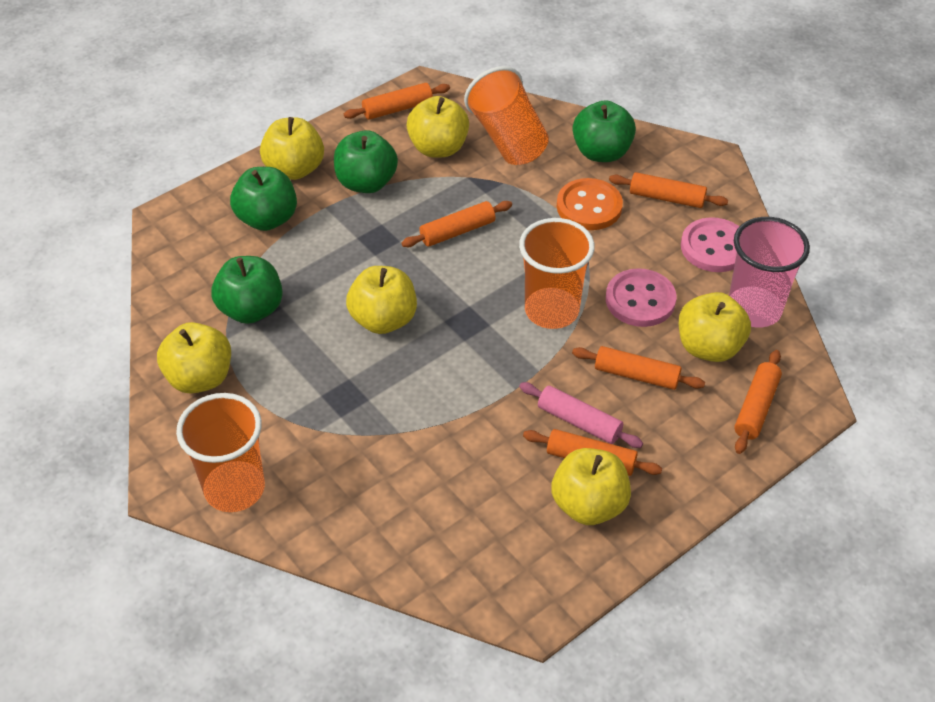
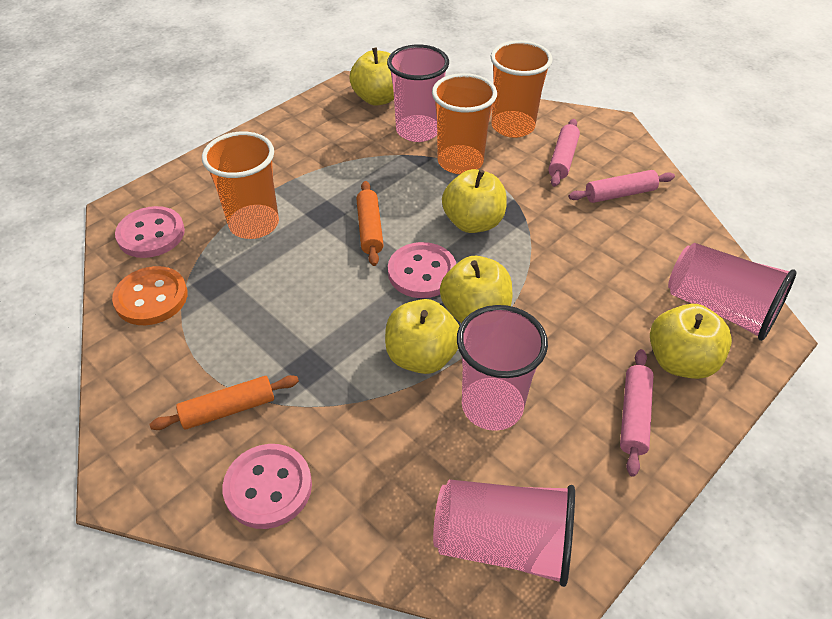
green apple: [211,256,283,324] [230,167,297,231] [334,130,398,193] [573,100,636,162] = 4 -> none = 0
orange rolling pin: [344,83,450,120] [401,201,512,247] [523,429,662,476] [572,346,705,390] [609,172,728,208] [734,350,782,454] = 6 -> [150,375,299,430] [356,181,384,266] = 2
pink button: [606,268,676,327] [681,217,739,272] = 2 -> [115,206,185,258] [222,444,312,529] [388,242,456,298] = 3
pink cup: [729,217,810,328] = 1 -> [387,44,449,142] [433,479,575,587] [457,305,548,431] [668,243,797,341] = 4
pink rolling pin: [519,382,643,448] = 1 -> [548,119,580,187] [568,170,675,203] [620,349,654,477] = 3
yellow apple: [157,322,231,394] [260,117,324,180] [346,266,417,334] [407,96,469,158] [551,448,631,525] [679,292,751,362] = 6 -> [349,48,394,106] [385,299,459,374] [440,256,512,323] [442,169,507,233] [650,304,732,379] = 5

